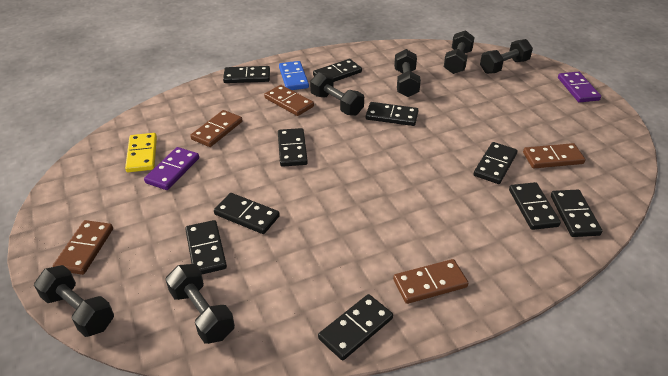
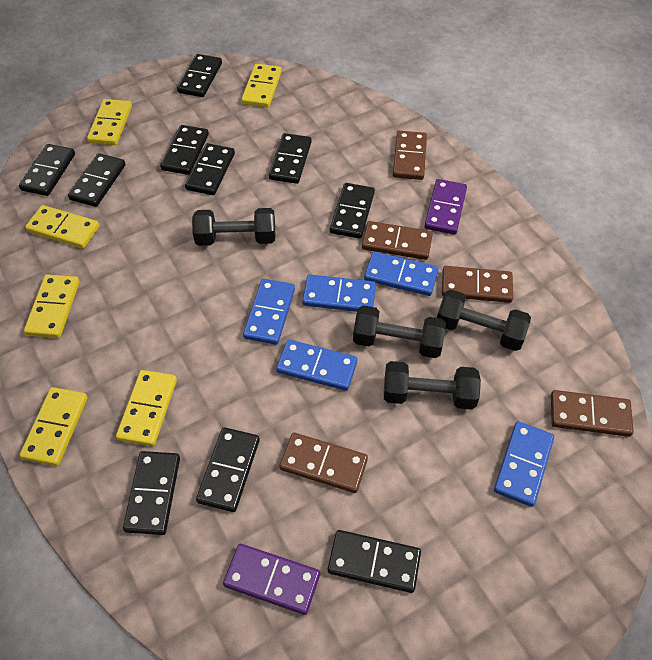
black dumbbell: [34,265,114,337] [165,264,235,344] [310,72,364,116] [394,49,421,97] [444,30,475,74] [480,39,533,74] = 6 -> [192,208,275,246] [353,305,446,358] [384,361,481,409] [437,290,531,351] = 4
blue domino: [279,61,309,90] = 1 -> [243,279,295,345] [276,339,357,391] [302,274,376,312] [364,252,438,296] [494,421,554,507] = 5
yellow domino: [125,133,157,172] = 1 -> [20,387,88,466] [24,274,80,338] [25,205,99,248] [87,99,132,145] [116,370,177,446] [241,64,282,107] = 6

